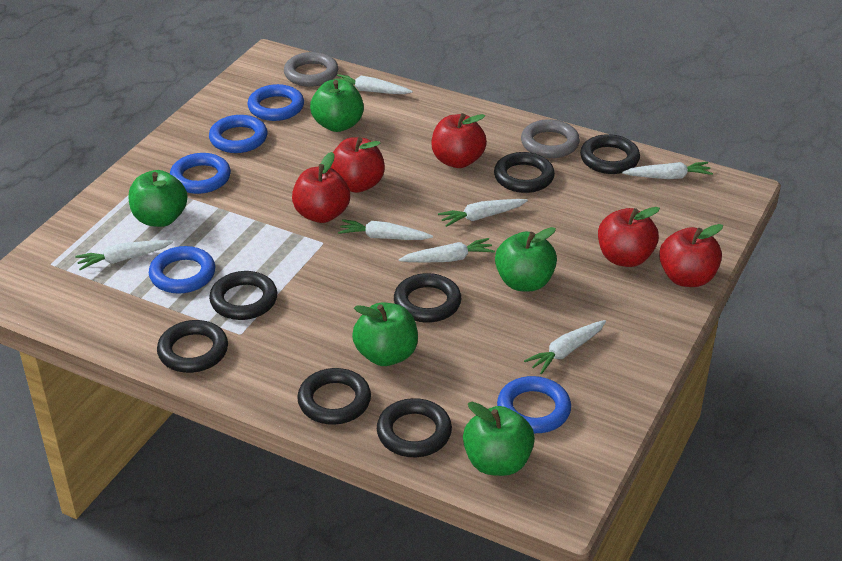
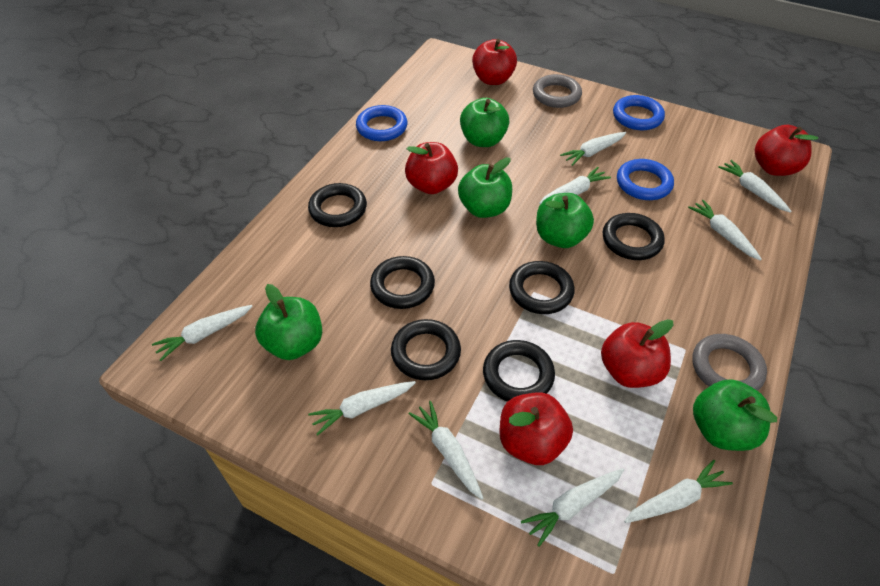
black ring: [157,320,228,373] [209,271,277,320] [297,368,371,425] [377,398,452,457] [394,273,461,323] [494,152,555,193] [580,134,640,174] = 7 -> [308,183,367,227] [370,256,435,309] [391,319,461,380] [483,340,555,402] [509,261,575,314] [603,213,665,260] = 6
blue ring: [149,246,215,294] [170,153,231,194] [209,115,267,153] [247,84,304,121] [497,376,571,433] = 5 -> [356,105,407,141] [613,95,665,130] [617,159,674,200] = 3
white carrot: [75,240,173,270] [334,74,413,94] [338,219,433,240] [399,238,495,262] [438,199,528,227] [524,320,606,374] [622,162,713,179] = 7 -> [152,305,253,361] [308,381,416,436] [409,401,483,500] [521,468,624,547] [539,167,611,204] [560,132,626,166] [624,460,733,523] [688,200,762,261] [718,160,792,213] = 9

